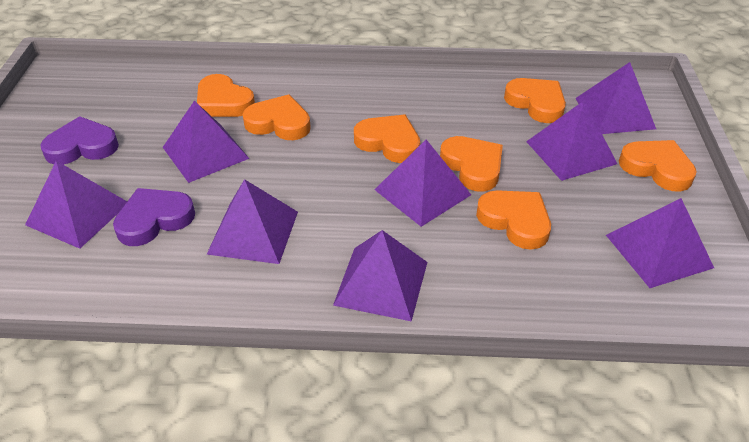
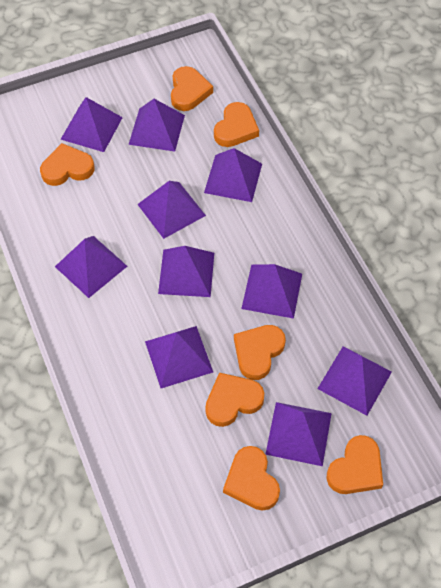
purple heart: [41,116,119,165] [113,188,195,246] = 2 -> none = 0
purple pyramid: [25,161,127,249] [163,101,250,183] [207,179,298,264] [333,230,427,322] [374,140,471,227] [526,100,617,181] [575,62,656,134] [606,198,714,288] = 8 -> [55,236,127,298] [60,97,123,152] [128,99,185,152] [137,181,206,239] [145,326,213,388] [158,246,214,297] [204,148,262,202] [241,264,302,319] [265,402,332,466] [317,346,392,416] = 10

